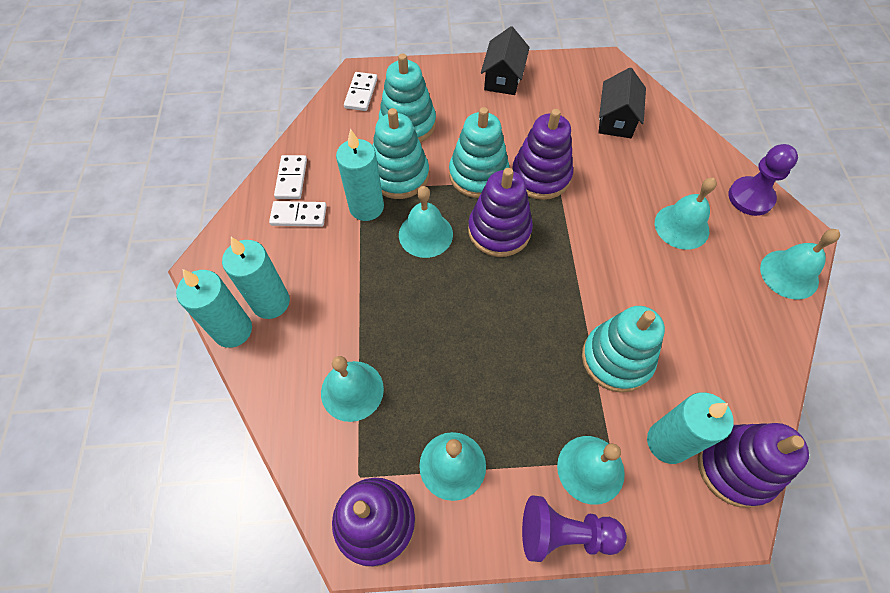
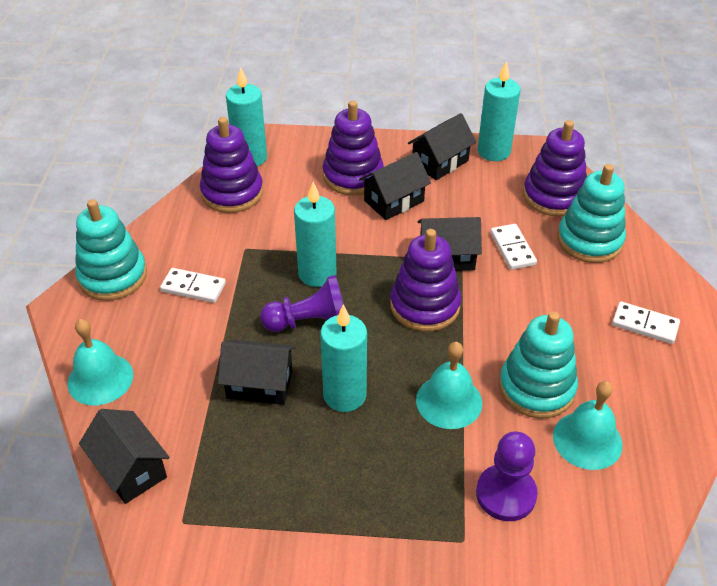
black house: [481,26,530,95] [598,68,646,138] = 2 -> [79,409,170,504] [218,339,295,405] [359,152,431,220] [408,113,476,180] [418,217,482,271] = 5
turquoise bell: [321,356,384,422] [399,186,453,258] [419,432,486,501] [557,436,625,505] [655,178,717,250] [760,229,840,299] = 6 -> [68,319,133,405] [416,342,482,429] [553,381,623,470] = 3
turquoise stacking toy: [372,108,429,199] [379,53,436,143] [449,107,510,198] [582,306,665,393] = 4 -> [75,199,147,301] [499,312,578,419] [557,164,626,263] = 3

